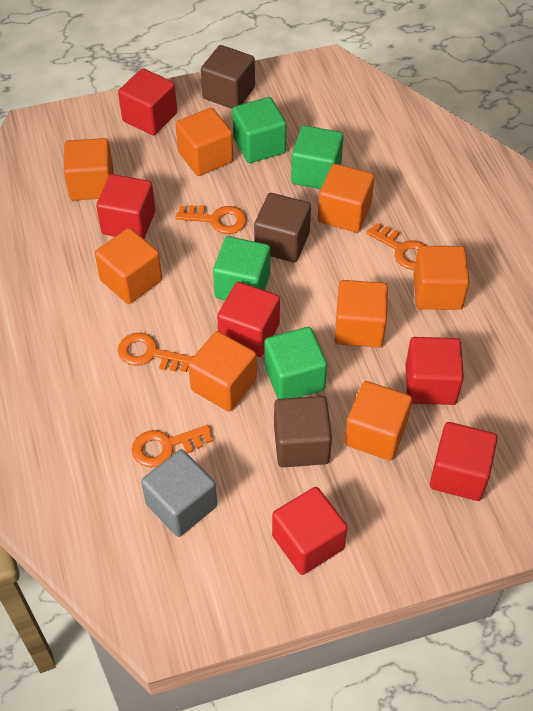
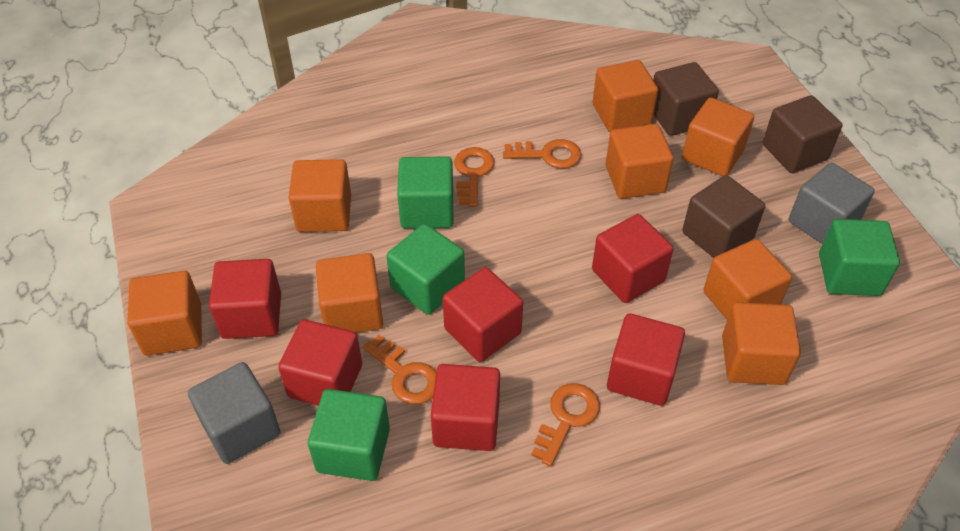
grey cube: [141,449,217,537] = 1 -> [188,362,280,464] [789,163,875,244] = 2

